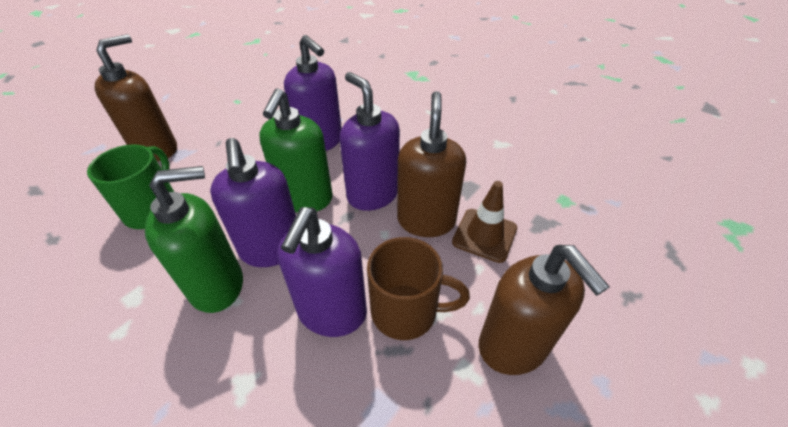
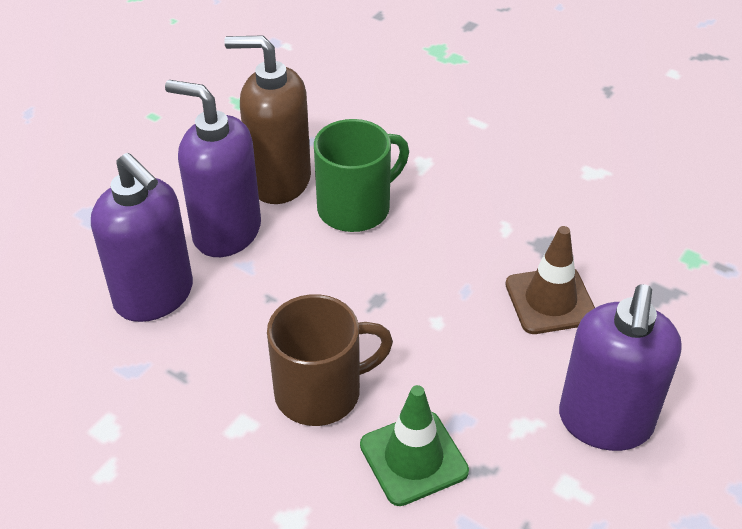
brown soap dispenser: [95,34,177,162] [397,91,466,237] [479,245,610,375] = 3 -> [224,35,311,204] = 1
green soap dispenser: [145,166,243,313] [259,88,333,213] = 2 -> none = 0
green traffic cone: none = 0 -> [360,385,469,506] = 1
purple soap dispenser: [210,138,296,267] [278,207,367,337] [284,35,342,151] [340,72,400,211] = 4 -> [91,153,193,322] [165,80,261,257] [559,284,682,451] = 3

